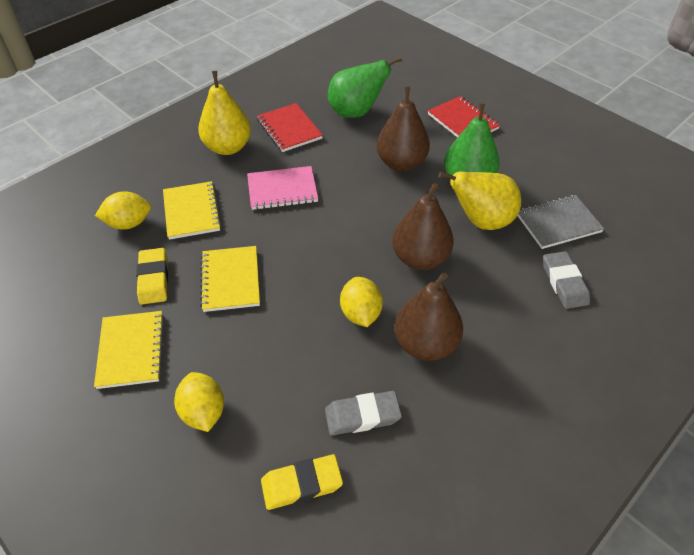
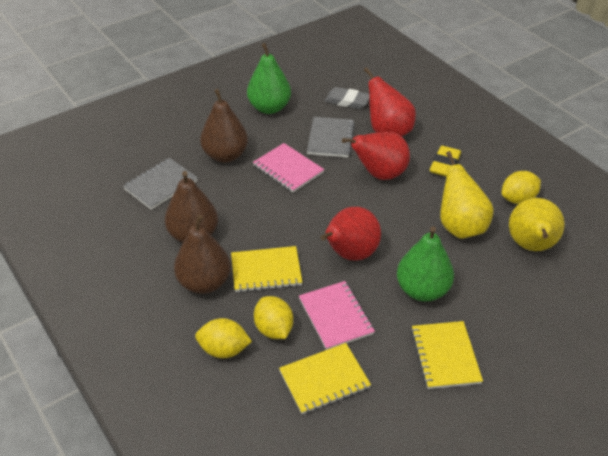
grey eraser: [325,391,402,436] [543,251,590,309] = 2 -> [324,87,369,109] = 1
grey notebook: [517,195,604,249] = 1 -> [123,158,198,210] [307,117,355,158] = 2
pink notebook: [247,166,318,210] = 1 -> [253,143,324,193] [299,281,375,350] = 2
red notebook: [257,103,323,152] [428,96,500,137] = 2 -> none = 0
red pear: none = 0 -> [320,207,381,261] [342,132,410,180] [364,67,416,136] = 3
yellow eraser: [136,248,168,305] [261,454,343,510] = 2 -> [429,146,461,176] = 1

